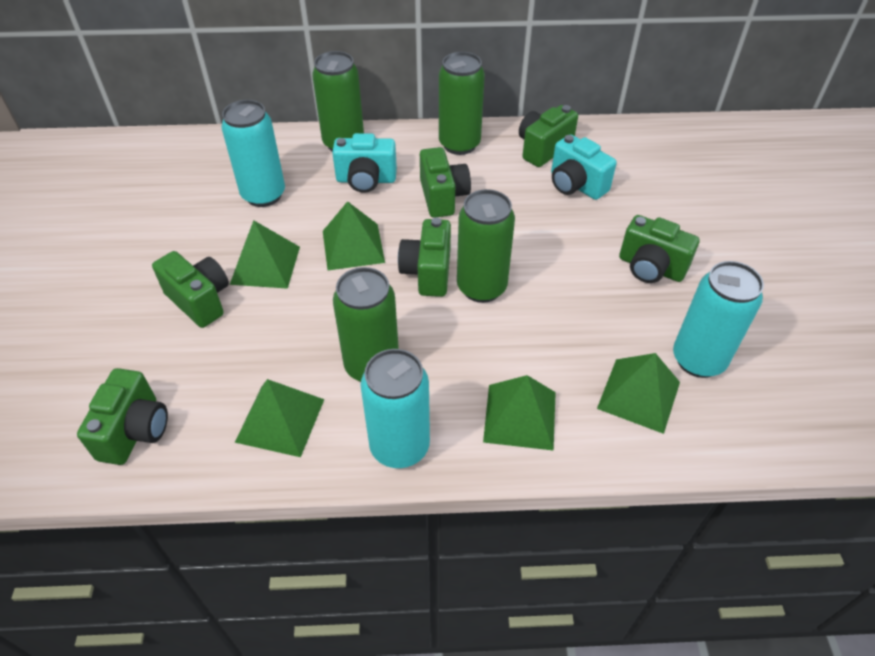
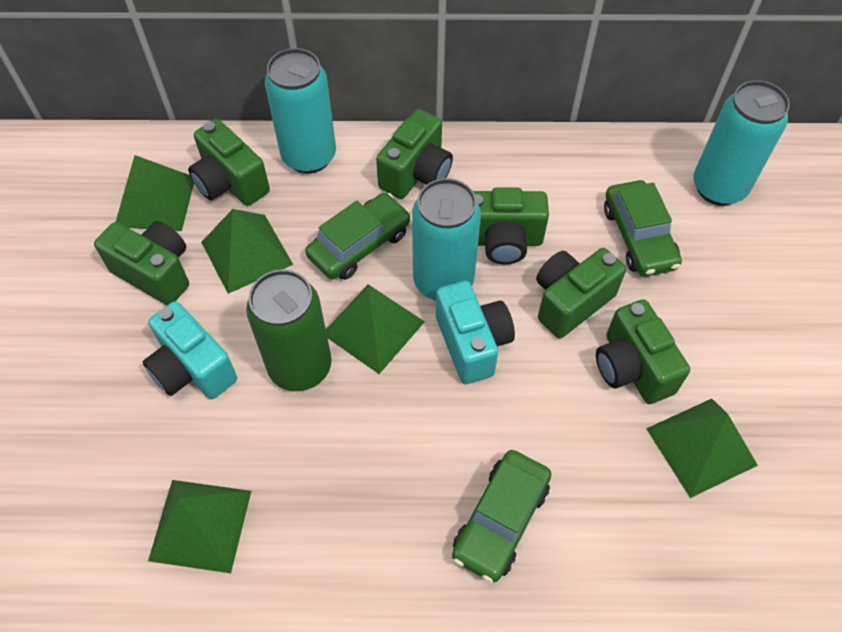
green can: [312,51,364,152] [333,267,399,382] [439,52,485,155] [457,189,515,303] = 4 -> [246,269,332,391] = 1
green car: none = 0 -> [305,193,411,280] [452,450,551,583] [604,180,682,277] = 3

